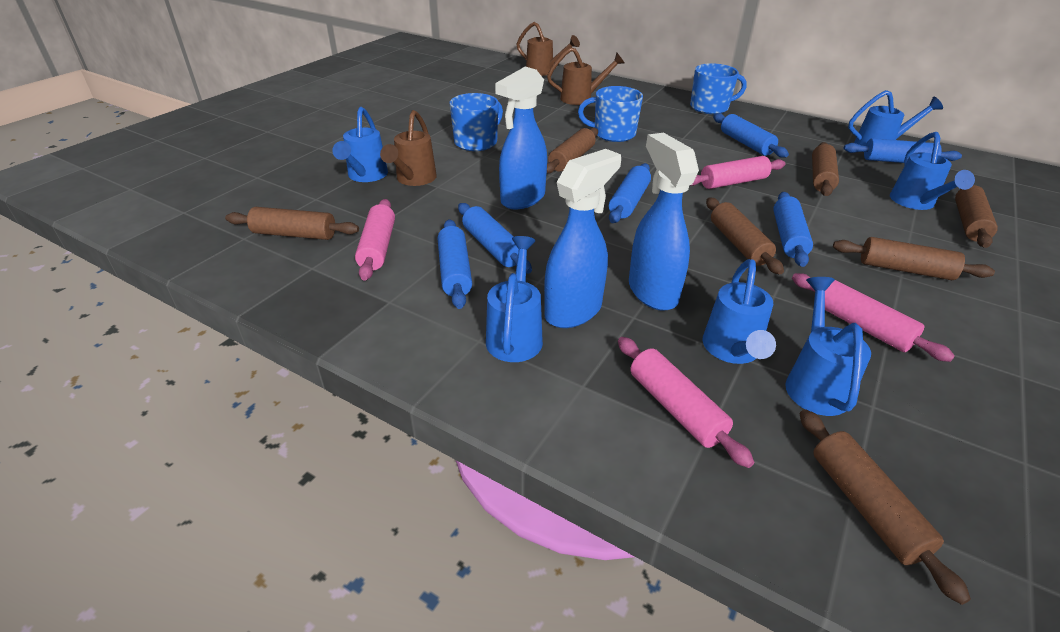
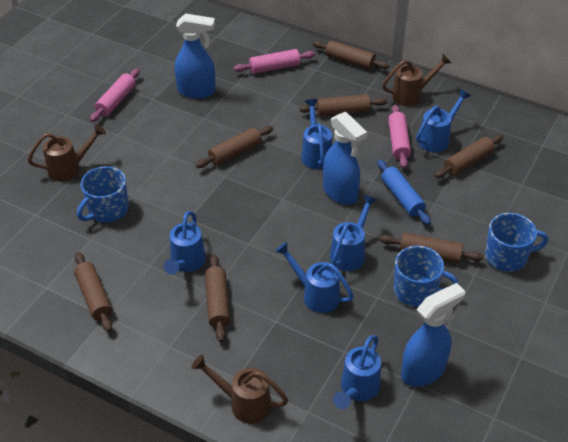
blue rolling pin: [438,219,472,309] [458,203,532,274] [609,163,651,223] [713,113,789,158] [773,192,813,267] [844,138,962,163] = 6 -> [377,160,431,225] = 1
pink rolling pin: [355,199,395,281] [618,337,754,468] [690,156,786,189] [792,273,955,362] = 4 -> [90,69,140,122] [234,49,315,74] [388,105,411,169] = 3

